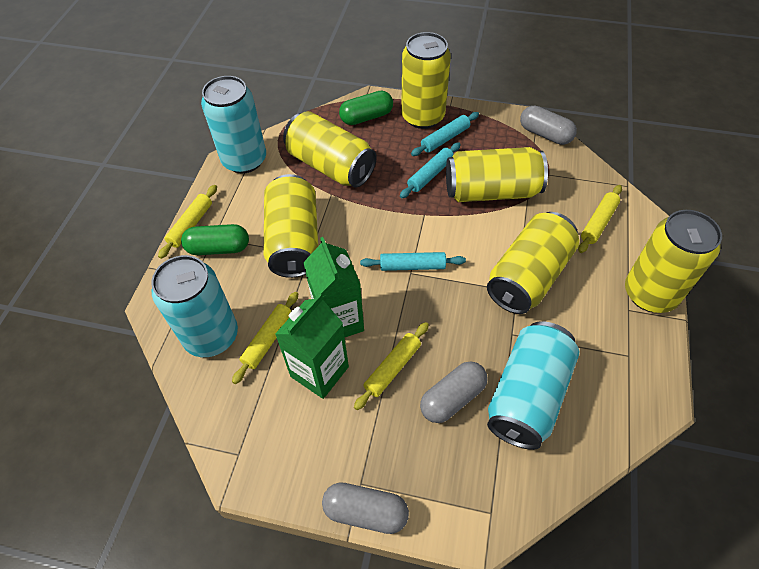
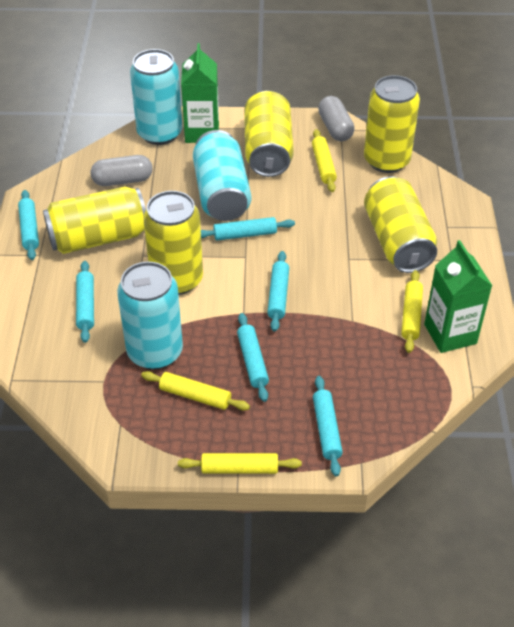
green capsule: [181,224,249,255] [339,91,393,125] = 2 -> none = 0
grey capsule: [322,482,409,534] [420,361,487,423] [520,106,577,145] = 3 -> [91,155,153,186] [318,96,355,141] = 2
turquoise rolling pin: [360,252,466,271] [400,142,461,198] [411,112,479,156] = 3 -> [18,190,39,260] [76,261,94,343] [201,217,295,241] [237,313,269,402] [267,251,289,332] [313,376,343,476] = 6
yellow can: [264,174,318,278] [283,111,377,188] [401,32,451,129] [446,147,548,202] [487,212,579,314] [625,210,722,313] = 6 -> [43,186,146,254] [143,191,203,295] [244,91,294,177] [364,75,420,173] [364,176,437,273] = 5

